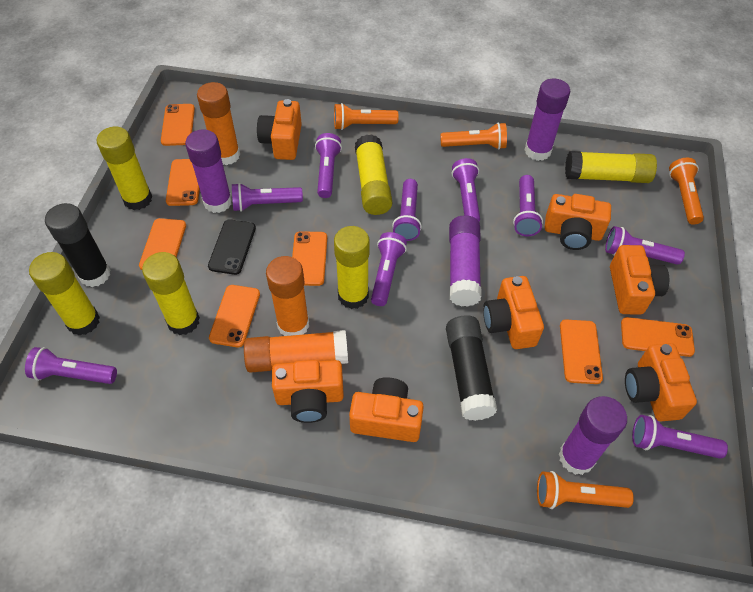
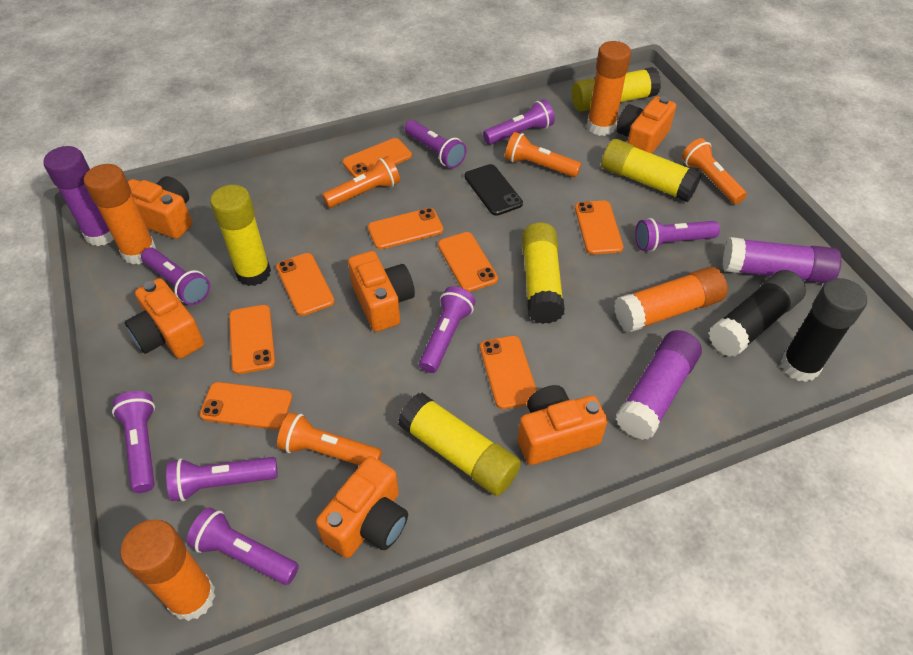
orange camera: [257,99,302,160] [272,360,344,423] [349,377,424,442] [483,276,544,349] [545,194,611,250] [610,245,669,315] [625,343,697,421] = 7 -> [125,278,204,359] [128,176,192,239] [316,456,408,558] [348,251,415,332] [518,385,608,465] [617,96,676,154] = 6
orange glue stick: [197,82,240,165] [244,330,348,373] [266,256,309,336] = 3 -> [84,164,157,265] [120,520,215,621] [587,41,631,136] [614,267,728,333] = 4
orange phone: [139,218,186,270] [161,104,195,146] [166,159,200,206] [209,285,260,347] [292,231,327,286] [560,320,603,384] [621,317,695,357] = 7 -> [200,382,292,429] [229,305,275,374] [276,253,335,316] [342,138,412,178] [368,208,443,249] [438,232,498,292] [480,336,537,409] [575,201,623,254] = 8
purple flashlight: [25,347,117,384] [232,183,303,212] [315,133,342,198] [371,232,407,306] [392,179,422,241] [452,158,480,222] [513,175,543,236] [605,226,685,265] [632,415,728,459] = 9 -> [112,391,155,493] [141,247,210,305] [166,457,278,501] [187,507,299,585] [405,120,467,168] [419,286,475,373] [483,99,555,145] [635,218,720,252] = 8
purple glue stick: [185,129,232,213] [449,215,482,307] [525,79,570,161] [559,396,627,475] = 4 -> [43,146,114,246] [616,330,702,440] [723,237,841,283] = 3
yellow glue stick: [29,252,100,336] [97,127,152,210] [142,252,200,335] [334,226,370,309] [355,134,392,215] [565,151,657,183] = 6 -> [210,185,271,286] [398,393,521,496] [522,222,565,324] [572,67,661,112] [601,139,702,202] = 5

